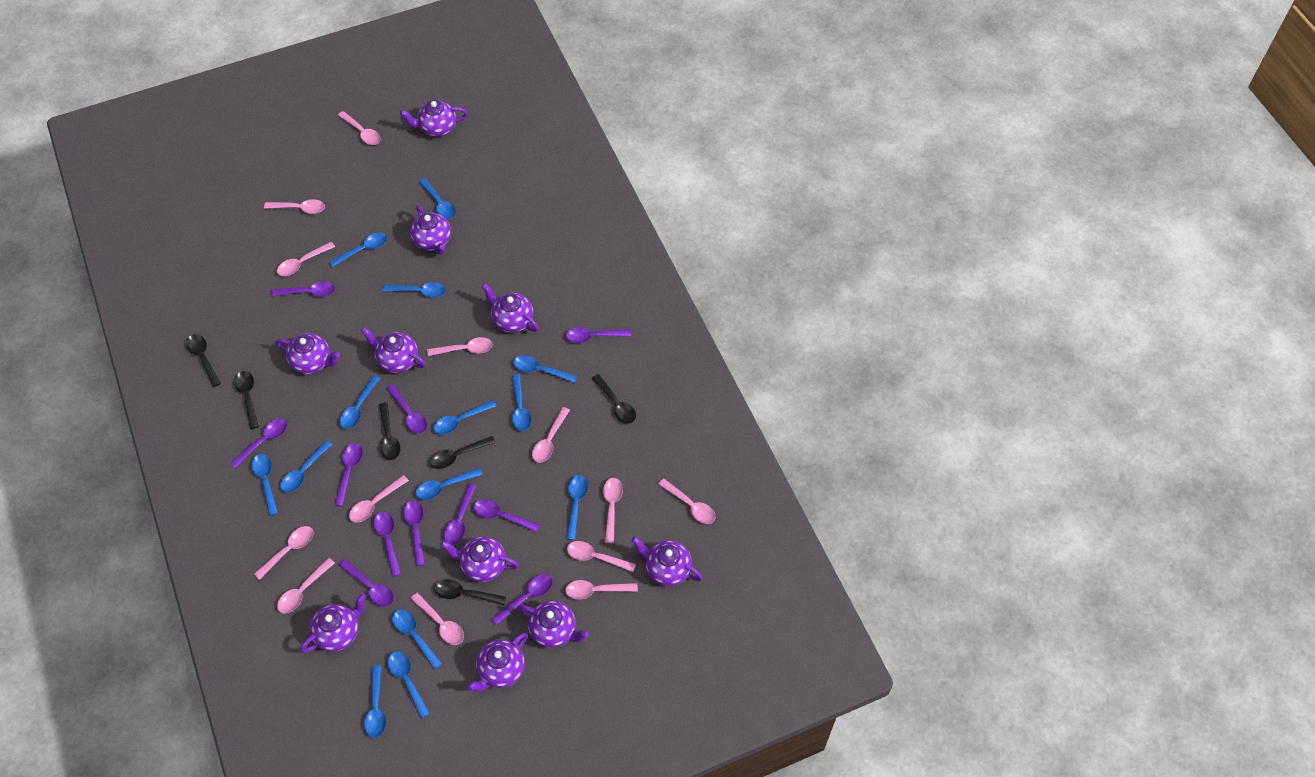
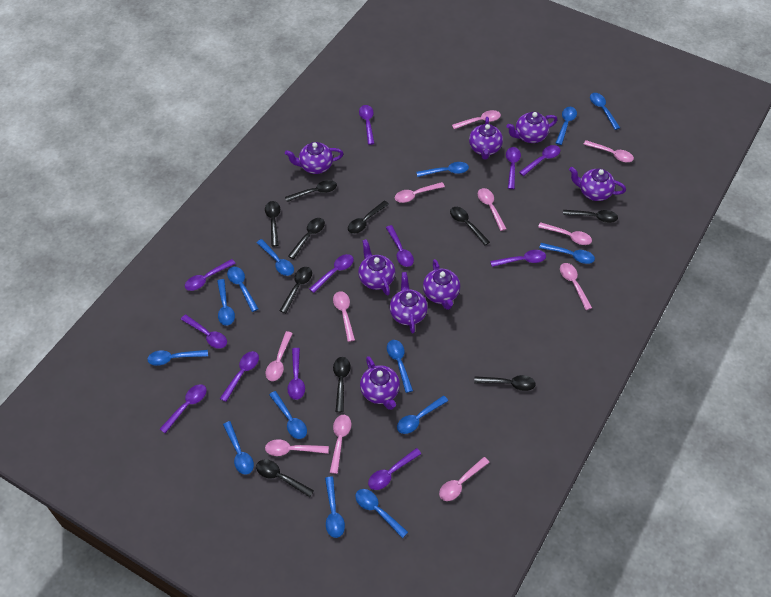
black spoon: [186,334,221,387] [234,371,259,429] [379,402,400,460] [430,436,496,469] [434,579,506,605] [592,374,636,424] = 6 -> [256,459,314,497] [265,201,280,247] [280,267,312,313] [285,180,337,202] [288,218,325,259] [333,357,351,412] [348,200,389,234] [450,207,490,245] [474,375,536,391] [563,210,618,223] = 10
pink spoon: [254,526,314,580] [264,199,325,214] [277,242,335,276] [277,558,335,614] [338,111,381,145] [349,475,409,523] [410,592,464,645] [427,337,493,356] [532,407,570,463] [565,580,638,600] [567,541,636,572] [603,478,623,543] [658,478,716,524] = 13 -> [265,439,329,456] [266,331,293,381] [330,415,351,474] [333,291,355,342] [395,182,445,203] [439,457,490,501] [452,110,501,129] [478,188,507,231] [538,222,592,245] [560,263,592,310] [583,140,634,162] = 11
purple spoon: [230,418,287,468] [271,281,335,297] [334,443,363,506] [339,559,394,607] [373,512,401,577] [386,384,427,434] [403,500,425,566] [444,483,477,545] [473,499,540,533] [491,574,553,625] [566,327,631,343] = 11 -> [160,384,207,433] [181,315,227,349] [185,259,236,291] [220,351,259,402] [287,348,305,400] [309,254,354,293] [359,105,375,145] [368,448,421,490] [386,225,414,267] [490,250,546,267] [506,147,521,189] [519,145,560,176] = 12
purple teapot: [276,333,340,374] [300,593,366,653] [361,327,426,373] [400,100,468,137] [410,205,451,255] [440,536,519,582] [467,633,528,692] [482,283,539,333] [517,600,589,648] [631,536,703,586] = 10 -> [285,142,344,174] [358,239,395,296] [360,356,400,410] [390,272,428,334] [423,259,460,310] [469,117,503,160] [506,112,557,143] [569,167,626,201] = 8

